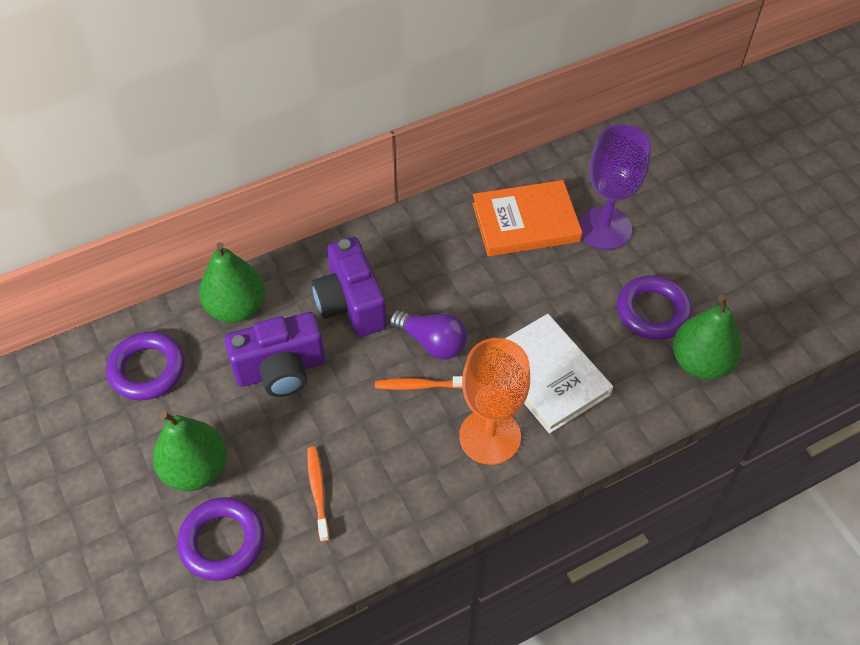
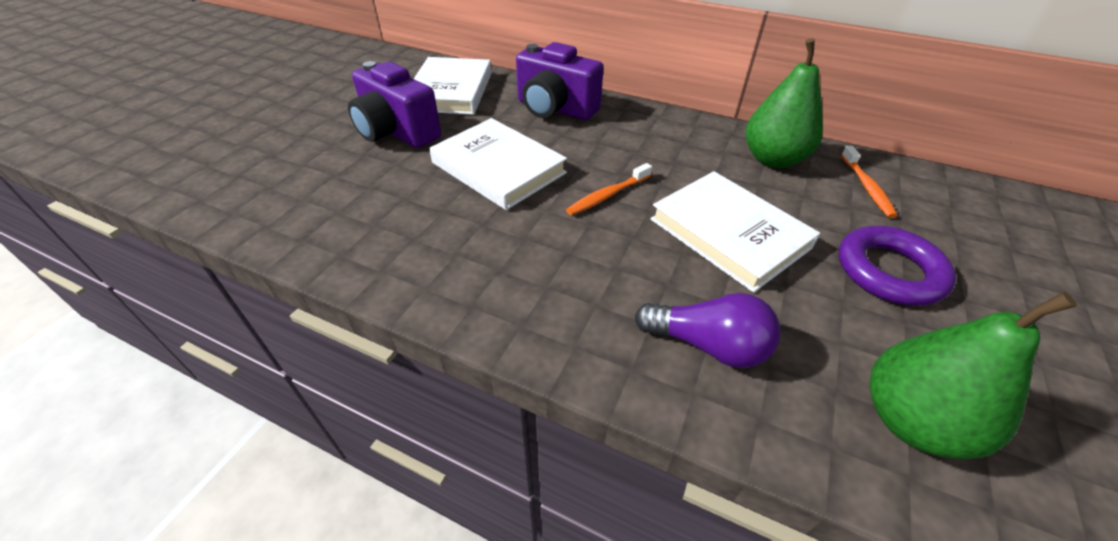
green pear: [153,411,227,491] [199,242,265,323] [673,295,742,379] = 3 -> [746,38,823,168] [870,292,1077,459] = 2
orange book: [472,180,582,256] = 1 -> none = 0
orange goblet: [459,338,530,465] = 1 -> none = 0
purple goblet: [579,124,651,250] = 1 -> none = 0
purple ring: [106,331,185,401] [177,497,265,581] [617,275,692,340] = 3 -> [839,226,956,306] = 1
white book: [505,314,613,434] = 1 -> [414,57,492,115] [429,118,567,210] [650,171,821,293] = 3

